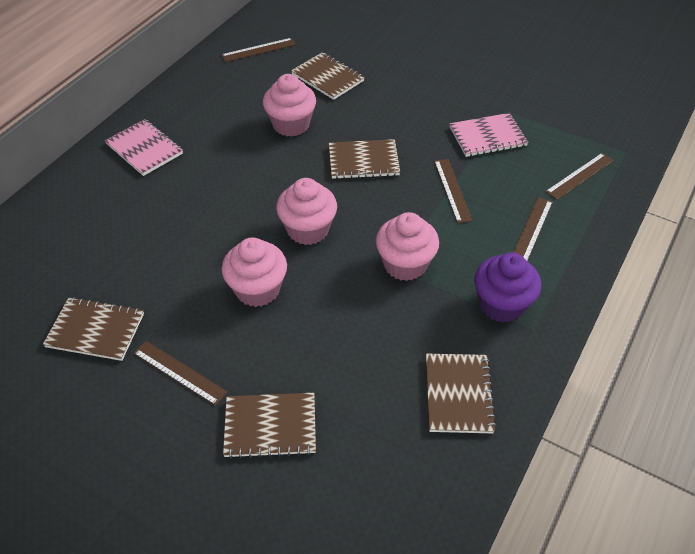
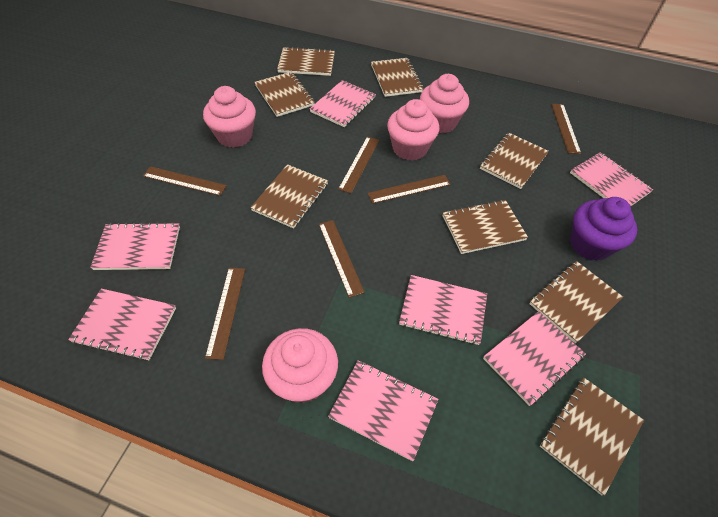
brown notebook: [43,297,144,361] [223,393,316,458] [291,52,365,100] [329,139,400,179] [426,353,496,433] = 5 -> [250,164,328,229] [254,72,315,117] [277,47,335,76] [371,58,423,97] [443,200,528,254] [480,133,549,189] [529,261,623,343] [540,378,644,496] = 8
brown ruler: [134,341,228,406] [221,38,296,62] [434,159,473,223] [513,197,553,261] [545,153,614,200] = 5 -> [143,166,227,196] [205,268,245,360] [319,220,365,298] [338,137,379,194] [368,175,451,204] [551,104,581,154] = 6
pink notebook: [105,119,183,176] [450,113,528,157] = 2 -> [68,289,176,361] [90,222,180,270] [310,80,376,127] [328,360,439,461] [399,275,487,345] [483,311,586,406] [570,152,653,206] = 7

